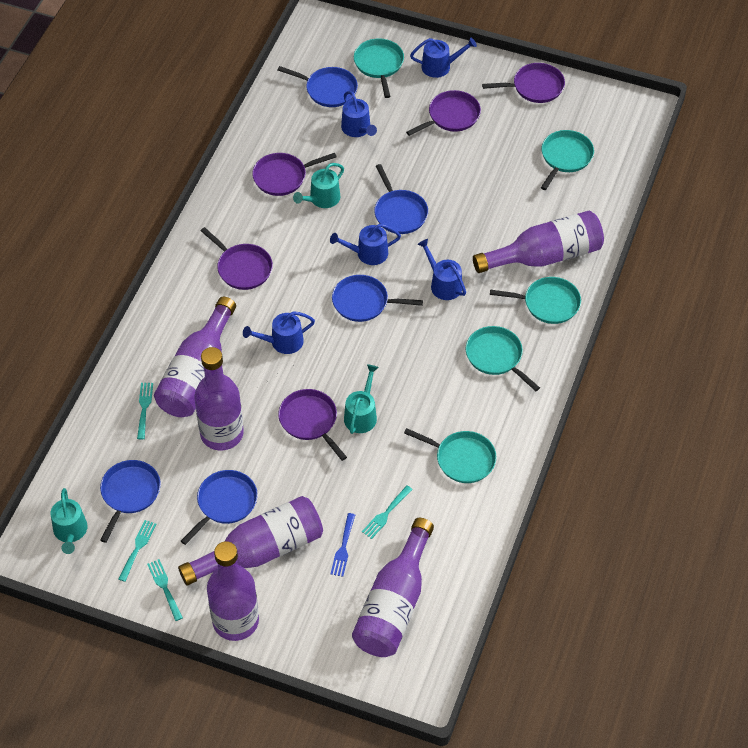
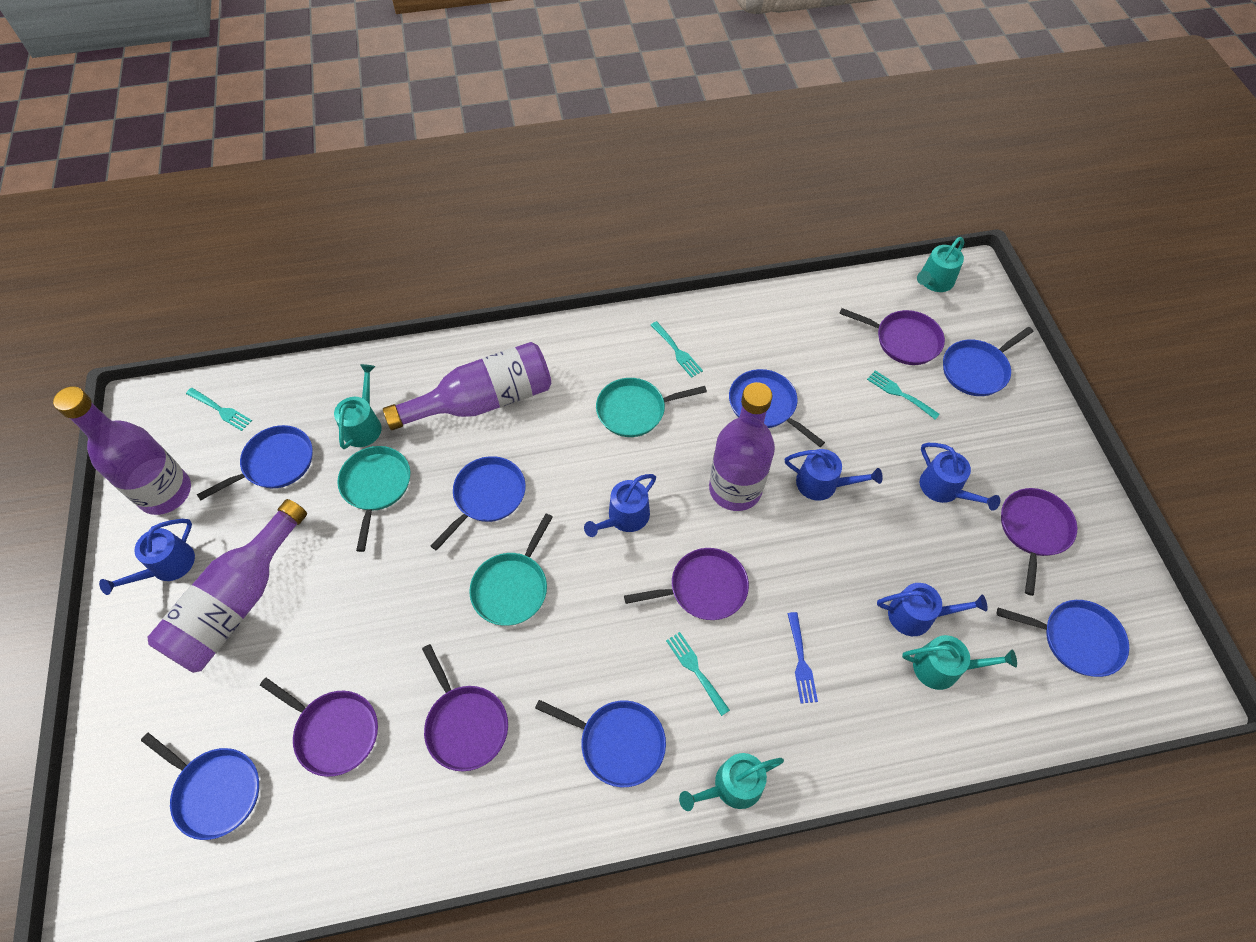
blue pan: [100,460,161,543] [181,470,258,545] [277,66,358,107] [332,275,423,322] [374,164,428,234] = 5 -> [141,732,259,840] [197,425,313,501] [431,456,526,551] [535,700,666,787] [729,369,825,447] [943,327,1034,396] [997,600,1129,677] = 7
purple bottle: [154,297,236,417] [178,496,323,585] [195,347,244,451] [207,541,259,641] [352,518,434,657] [473,211,604,273] = 6 -> [53,386,191,515] [148,499,307,673] [383,342,551,430] [709,382,775,511] = 4
turquoise pan: [354,38,404,98] [404,428,496,483] [466,326,540,391] [490,277,581,324] [541,130,594,190] = 5 -> [337,446,410,552] [469,514,553,626] [596,378,707,437] = 3
turquoise watering can: [50,488,87,554] [293,163,344,208] [344,364,379,434] = 3 -> [334,364,382,449] [679,753,784,811] [902,635,1017,690] [917,237,964,292] = 4

